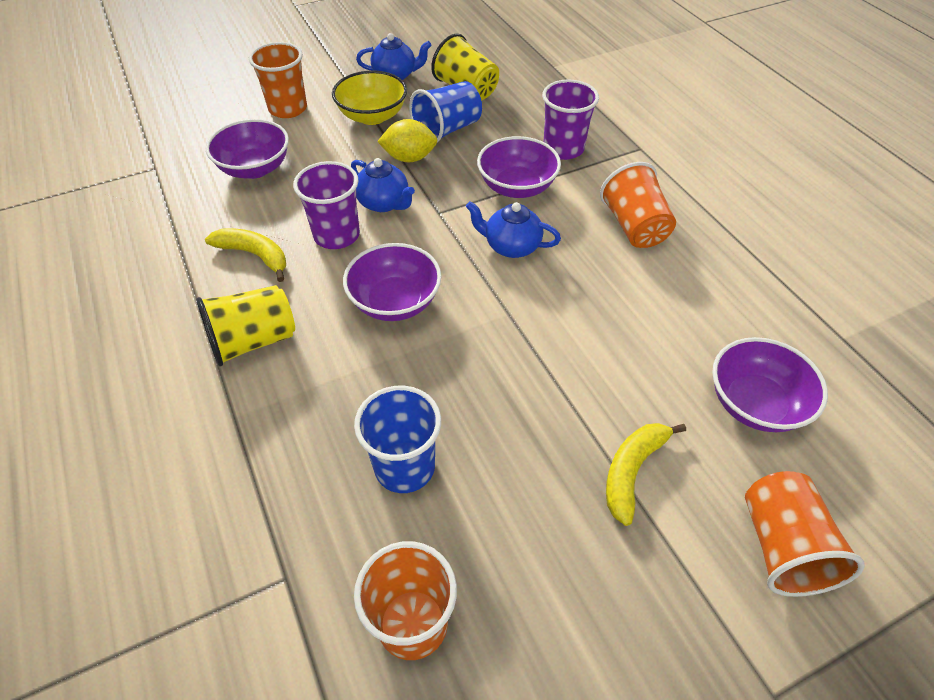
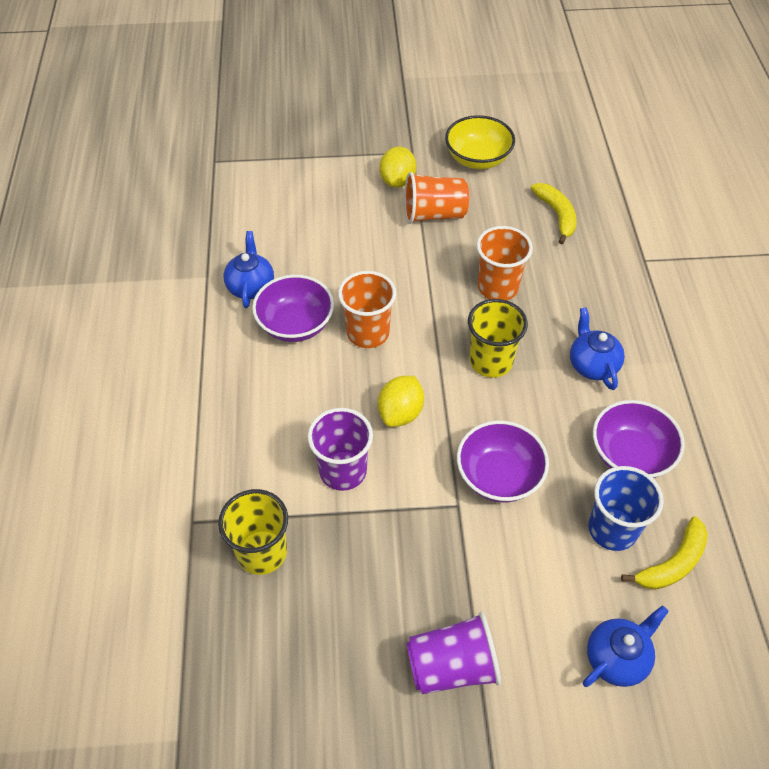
blue cup: [354,386,441,493] [409,81,482,143] = 2 -> [588,466,664,551] = 1
orange cup: [249,42,307,118] [354,541,457,660] [600,162,676,248] [745,471,865,597] = 4 -> [338,271,396,348] [404,172,469,224] [476,226,533,300] = 3
purple bowl: [206,119,289,179] [343,243,441,321] [477,136,561,198] [712,337,828,432] = 4 -> [252,275,334,342] [457,421,549,503] [593,400,685,478] = 3
yellow lemon: [377,119,438,162] = 1 -> [378,376,424,427] [379,147,416,188] = 2

